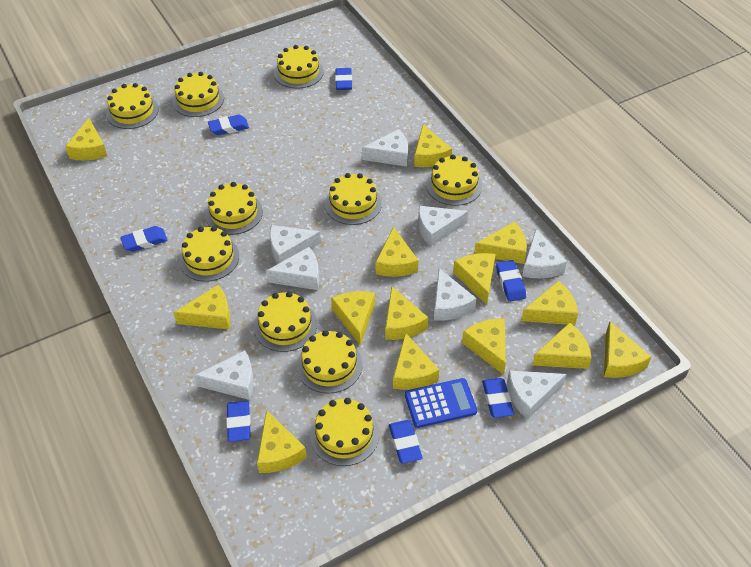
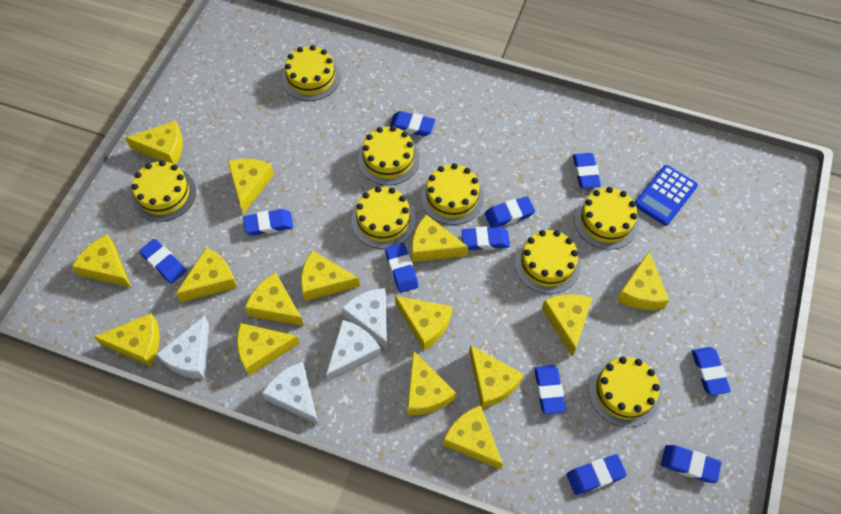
blue eraser: [120,226,168,252] [208,115,249,135] [226,401,251,442] [335,68,352,90] [389,420,422,464] [482,378,514,418] [496,260,526,302] = 7 -> [139,239,186,284] [243,209,293,236] [385,243,418,293] [389,111,435,136] [462,226,510,250] [485,196,535,227] [534,365,566,414] [567,454,627,495] [573,153,601,188] [661,445,721,483] [692,347,731,395] = 11
white cheese: [194,350,254,400] [266,247,319,290] [270,225,321,264] [362,129,408,167] [418,206,468,247] [434,268,476,321] [507,371,567,420] [522,229,567,278] = 8 -> [156,316,209,379] [261,362,318,424] [326,320,381,382] [341,288,387,349] = 4
yellow cake: [106,83,159,129] [173,72,224,117] [179,226,239,282] [205,182,263,235] [254,291,317,352] [274,45,324,89] [297,330,363,393] [310,398,379,466] [325,173,382,225] [426,155,482,206] = 10 -> [132,160,196,222] [282,45,340,101] [351,186,416,249] [358,126,420,185] [421,163,484,225] [515,230,581,294] [574,187,639,250] [589,357,661,427] = 8
yellow cheese: [65,118,107,161] [174,285,230,329] [257,410,307,473] [331,291,375,345] [375,227,418,277] [385,286,428,340] [393,332,439,390] [414,124,452,167] [453,253,496,305] [462,319,506,375] [474,222,527,264] [521,281,578,325] [532,323,592,369] [604,321,651,378] = 14 -> [72,235,131,288] [94,313,160,366] [125,120,183,165] [176,247,237,302] [228,159,274,214] [237,323,300,376] [245,272,304,326] [301,251,360,301] [395,296,452,350] [407,350,456,415] [412,214,468,262] [443,405,503,470] [469,345,524,408] [542,294,592,356] [617,251,669,310] = 15

